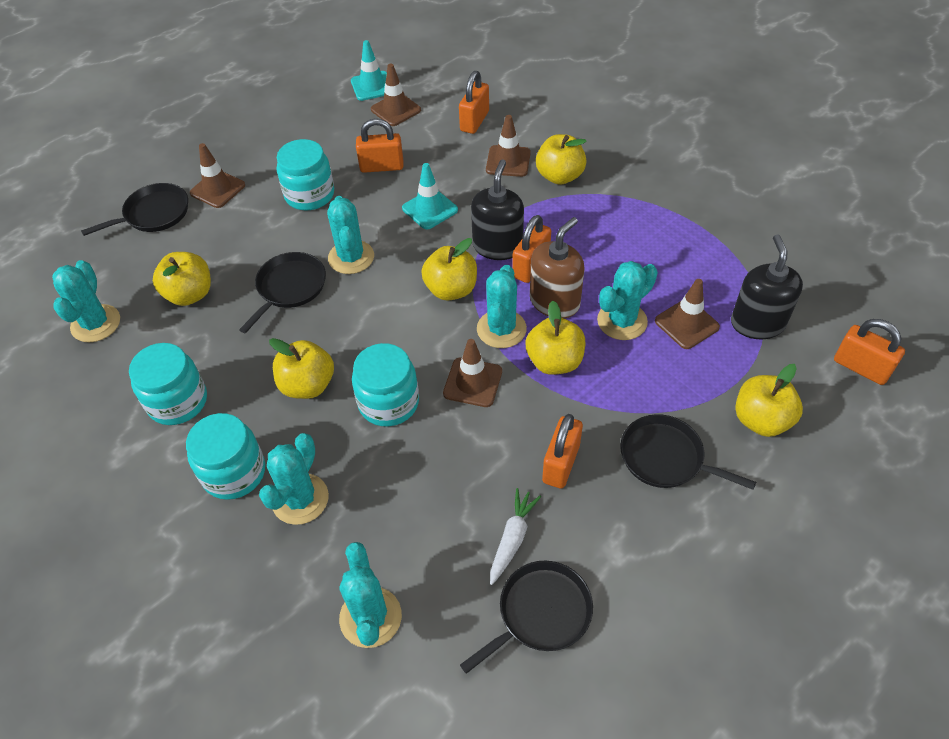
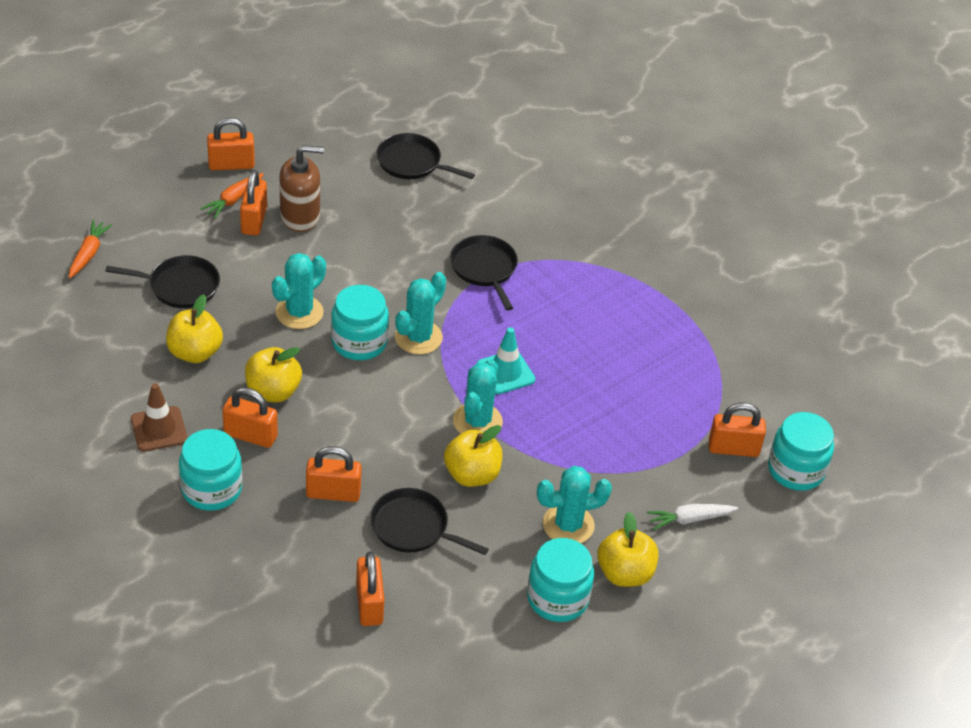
black soap dispenser: [471,160,524,260] [731,234,803,339] = 2 -> none = 0
brown traffic cone: [189,143,245,208] [371,64,421,126] [443,339,502,407] [486,115,531,177] [655,279,720,349] = 5 -> [131,383,187,451] = 1
orange carrot: none = 0 -> [69,220,112,278] [200,173,264,218] = 2
orange padlock: [356,118,404,173] [459,71,489,134] [512,215,551,283] [542,414,583,489] [834,319,905,385] = 5 -> [207,117,255,170] [222,387,278,448] [240,170,267,236] [306,446,362,502] [356,552,384,626] [709,402,766,457] = 6
turquoise cactus: [52,260,120,342] [259,433,329,525] [327,196,374,274] [339,542,402,648] [477,265,527,348] [597,261,658,340] = 6 -> [272,253,326,329] [395,272,446,354] [453,359,503,434] [537,466,612,543] = 4
turquoise traffic cone: [351,40,387,101] [402,163,458,229] = 2 -> [477,327,535,394] = 1
yellow apple: [153,252,211,306] [269,338,334,399] [421,238,477,301] [525,301,585,375] [536,134,587,185] [735,364,803,437] = 6 -> [166,294,223,363] [245,347,302,402] [444,425,503,487] [597,512,659,587] = 4

